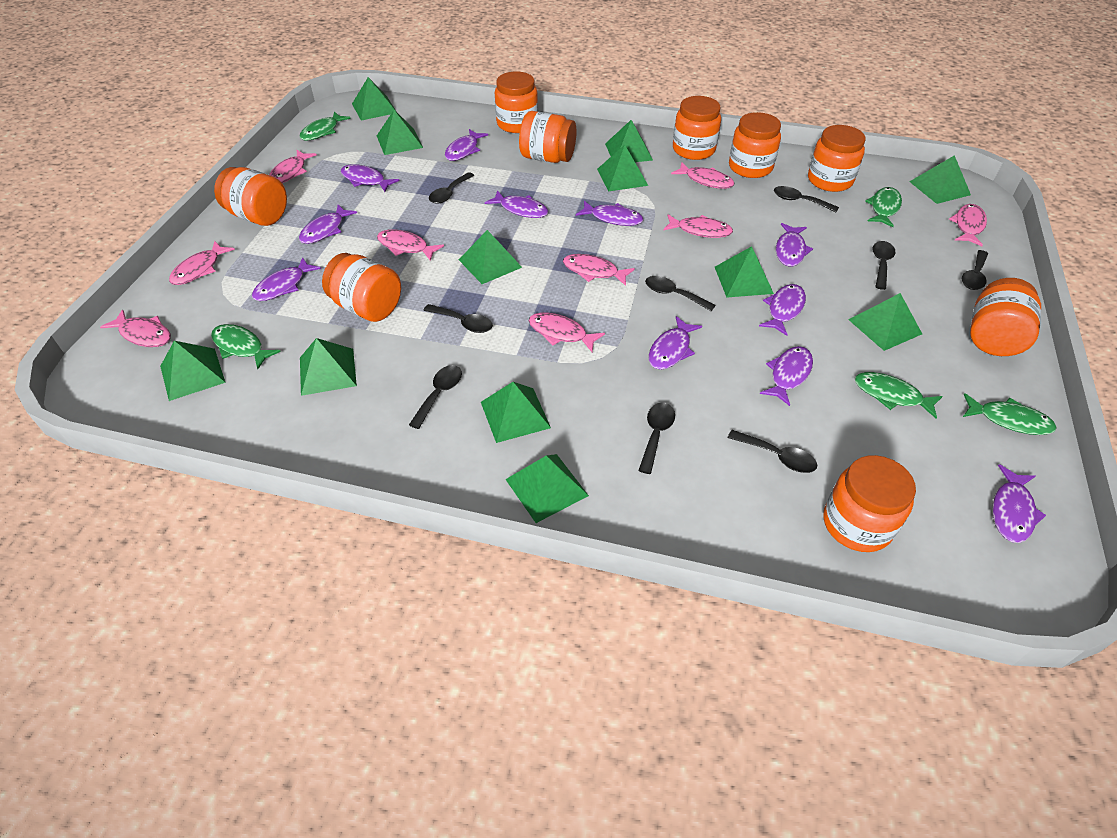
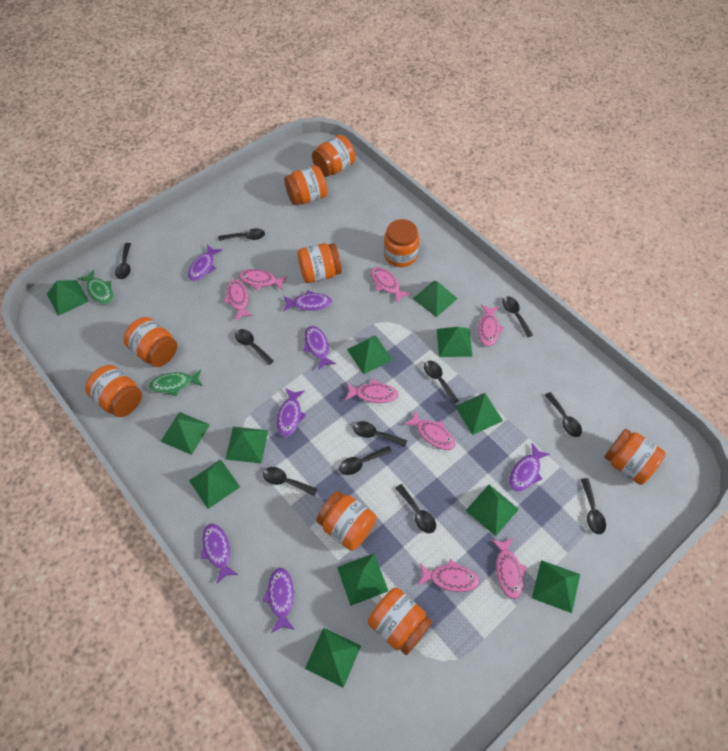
black spoon: [409,365,462,429] [423,304,493,333] [429,172,475,204] [638,402,675,474] [645,276,716,311] [727,430,817,473] [774,186,839,212] [872,241,896,290] [962,250,988,290] = 9 -> [115,243,131,279] [218,228,265,241] [235,329,274,365] [263,467,317,496] [339,446,392,475] [353,421,407,447] [395,484,436,533] [424,361,459,404] [502,296,533,338] [545,392,582,437] [581,478,606,534] = 11
green fish: [211,324,281,369] [300,111,351,141] [855,372,943,419] [865,187,902,227] [963,393,1057,435] = 5 -> [78,269,113,304] [149,369,202,396] = 2
pink fish: [100,310,171,347] [169,241,235,285] [269,150,317,183] [377,229,444,261] [529,313,605,352] [563,254,635,286] [663,215,733,238] [671,162,734,189] [949,204,987,246] = 9 -> [224,280,253,320] [239,269,288,291] [345,379,398,403] [370,267,410,303] [404,410,455,450] [418,559,480,592] [478,304,504,346] [491,538,527,599] = 8
purple fish: [252,257,321,301] [299,205,357,244] [341,164,400,192] [445,129,488,161] [485,190,549,218] [576,201,643,226] [649,316,702,370] [759,284,806,336] [760,346,813,406] [776,223,813,266] [993,464,1046,543] = 11 -> [188,245,222,281] [200,524,239,584] [262,567,295,633] [277,388,306,437] [283,290,332,312] [304,326,336,370] [509,443,550,492] = 7

